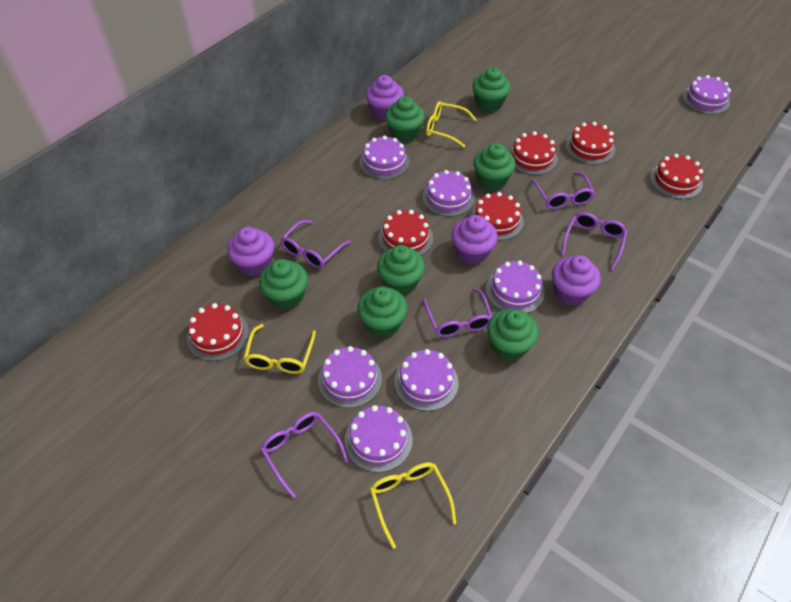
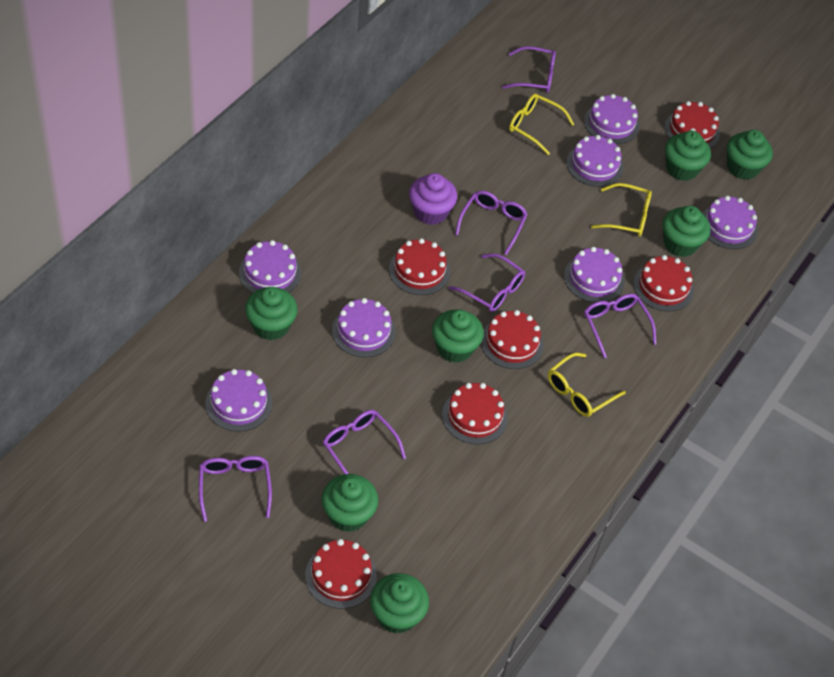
purple cupcake: [227,227,274,276] [366,75,404,120] [451,215,498,264] [552,255,601,306] = 4 -> [409,173,457,225] = 1
purple glasses: [260,412,348,498] [280,220,351,268] [423,288,492,337] [531,172,595,209] [561,212,627,270] = 5 -> [199,456,272,522] [323,410,406,474] [449,253,525,312] [455,191,528,255] [502,46,556,93] [584,294,656,358] = 6

